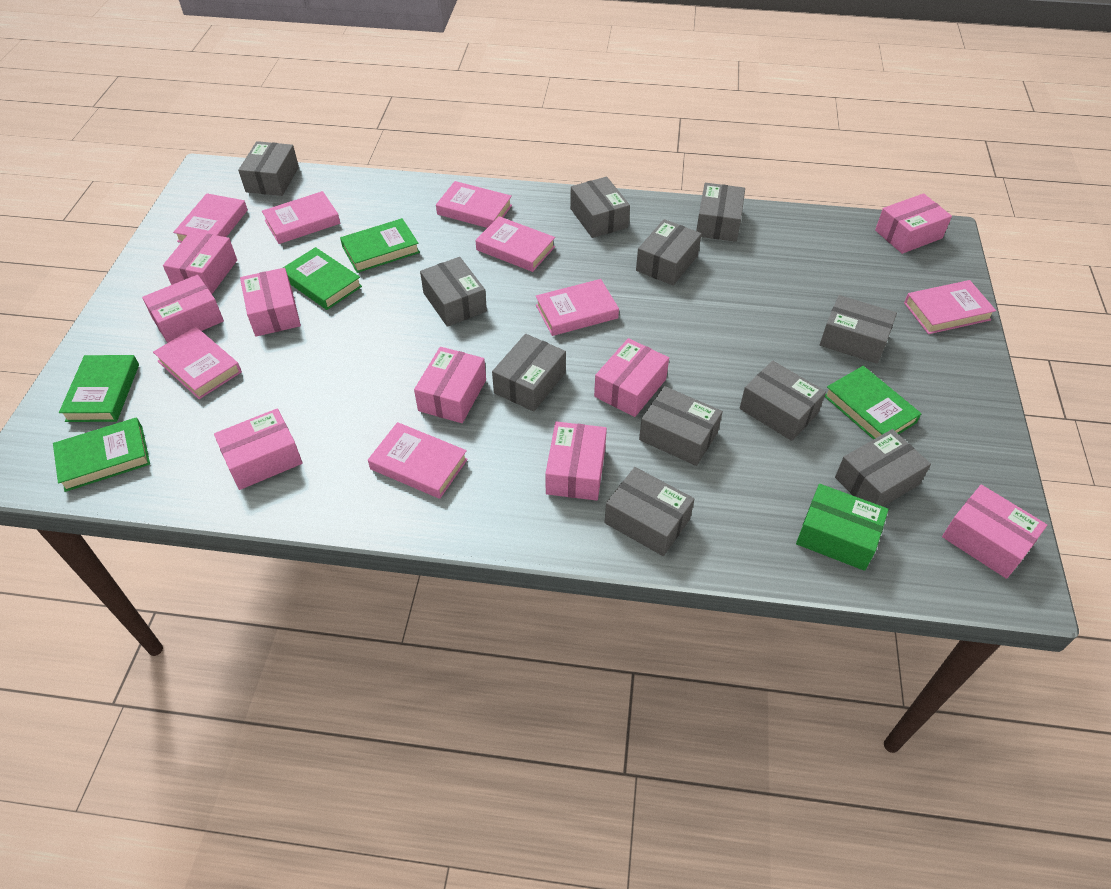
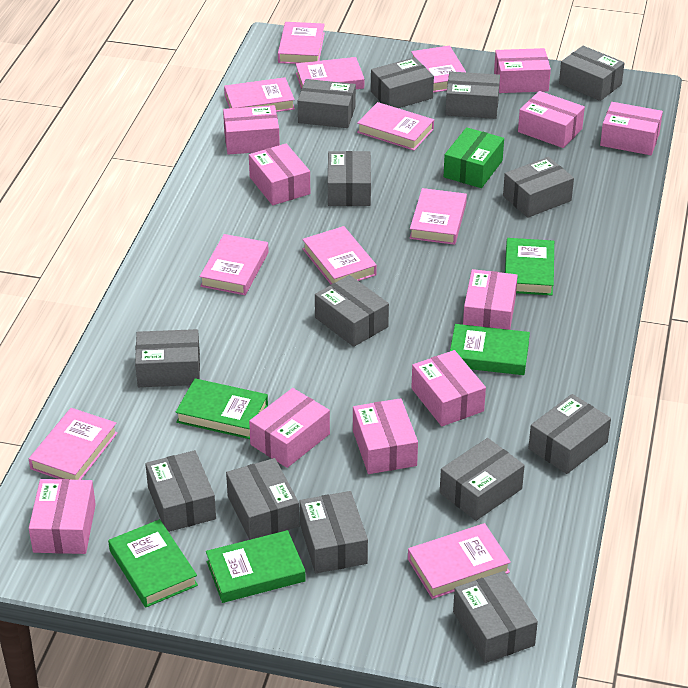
grey box: [238,141,299,196] [420,257,487,327] [492,334,566,412] [570,177,630,238] [604,467,695,556] [636,219,701,286] [639,386,723,466] [696,183,745,242] [740,361,826,441] [820,295,897,364] [835,429,931,507] = 11 -> [135,329,200,387] [145,450,216,532] [226,458,299,540] [298,79,356,128] [299,491,368,573] [315,275,389,347] [328,151,371,206] [371,57,434,108] [440,438,525,521] [445,71,500,119] [453,571,538,663] [503,157,574,218] [528,394,611,474] [559,46,624,101] = 14
pink book: [153,327,242,399] [173,193,248,243] [262,191,340,244] [368,422,468,499] [436,181,512,228] [475,216,555,272] [536,279,619,336] [904,280,996,334] = 8 -> [29,408,118,480] [200,234,269,295] [224,77,295,112] [278,22,325,64] [296,57,364,89] [302,226,377,284] [357,102,434,151] [408,523,511,599] [409,188,467,245] [411,46,466,93] = 10
pink box: [142,275,224,343] [163,231,237,294] [214,408,303,490] [240,268,301,337] [414,347,486,423] [545,422,607,501] [594,338,669,417] [875,193,952,254] [942,485,1047,579] = 9 -> [29,479,96,554] [223,105,280,155] [249,143,310,205] [249,388,330,468] [353,398,418,474] [411,350,486,426] [463,269,518,330] [494,48,551,93] [518,91,585,148] [600,102,663,155] = 10

